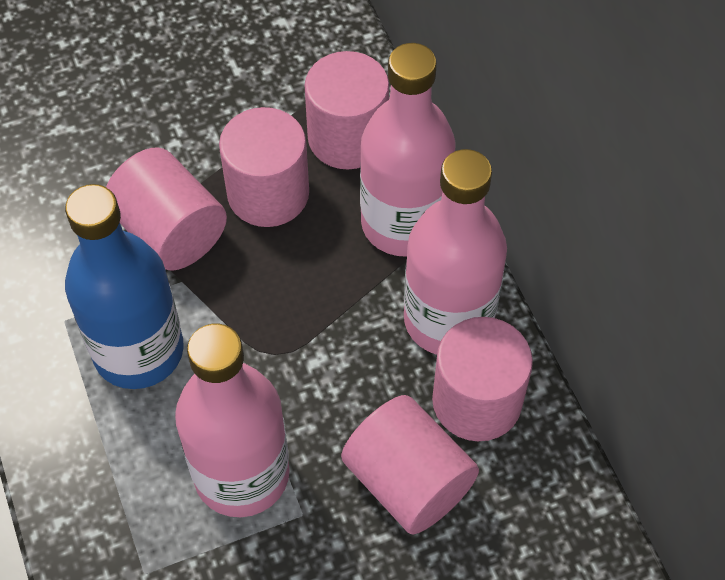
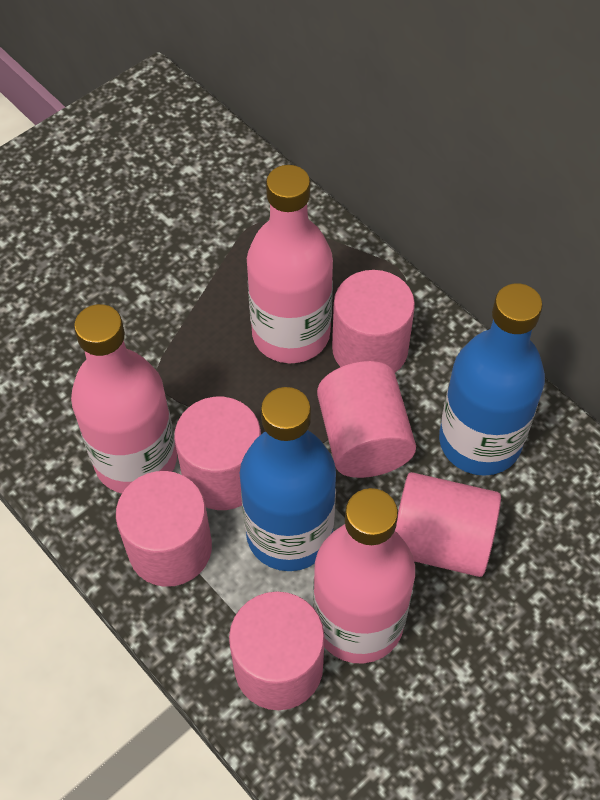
blue bottle: [65,184,184,389] = 1 -> [240,387,336,571] [439,283,545,476] = 2
pink cylinder: [106,147,227,271] [219,107,309,227] [305,51,389,170] [341,395,479,534] [432,317,533,441] = 5 -> [116,471,212,587] [174,397,261,510] [229,592,325,710] [317,361,416,478] [332,270,415,373] [395,472,501,577] = 6

